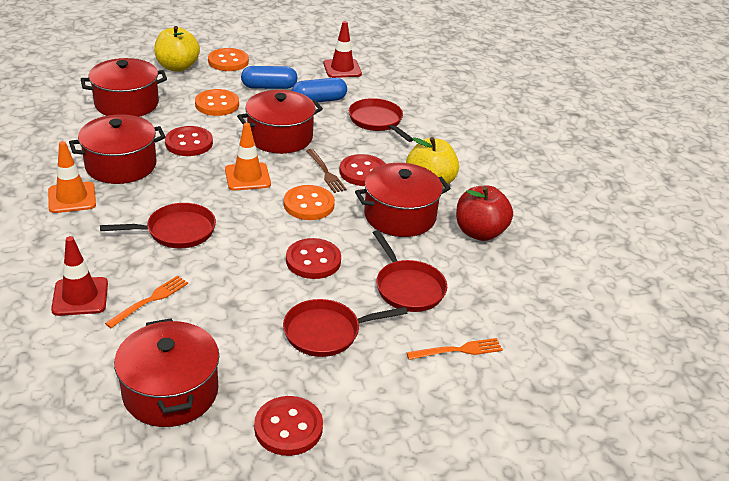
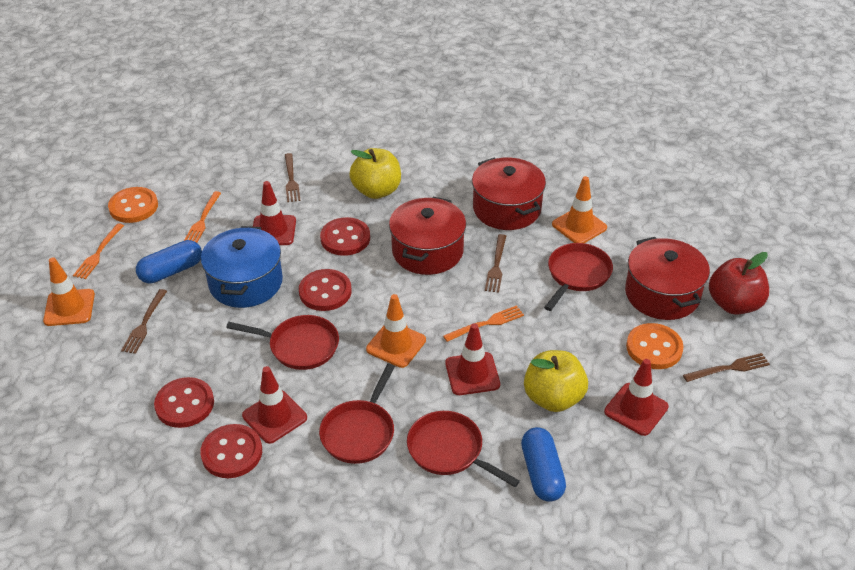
blue pot: none = 0 -> [201,226,283,308] = 1
brown fork: [306,149,347,193] = 1 -> [121,289,167,354] [285,153,300,202] [485,234,506,293] [683,353,770,382] = 4
orange button: [195,89,239,116] [208,48,249,71] [284,185,335,220] = 3 -> [108,187,158,223] [626,323,684,369] = 2
orange fork: [105,276,188,328] [406,338,503,360] = 2 -> [73,223,124,279] [184,191,221,243] [443,305,524,342] = 3
orange traffic cone: [48,141,96,213] [225,123,271,191] = 2 -> [43,257,95,326] [366,294,426,368] [552,176,607,243] = 3
red pot: [69,114,166,184] [81,58,167,117] [114,319,219,427] [237,90,323,154] [355,163,451,237] = 5 -> [389,197,466,275] [472,158,546,230] [625,237,710,320] = 3
red traffic cone: [51,236,108,316] [323,21,362,78] = 2 -> [242,366,307,444] [253,181,296,245] [445,323,500,395] [604,359,669,436] = 4

